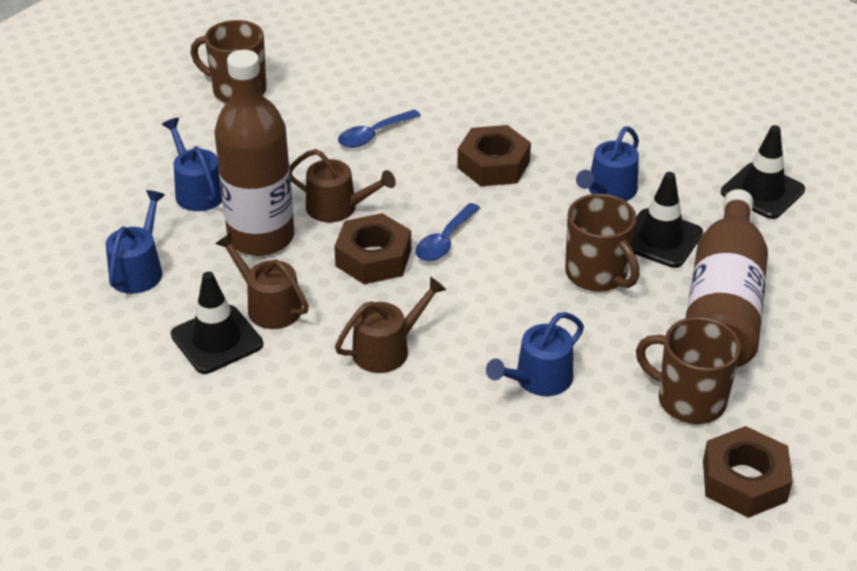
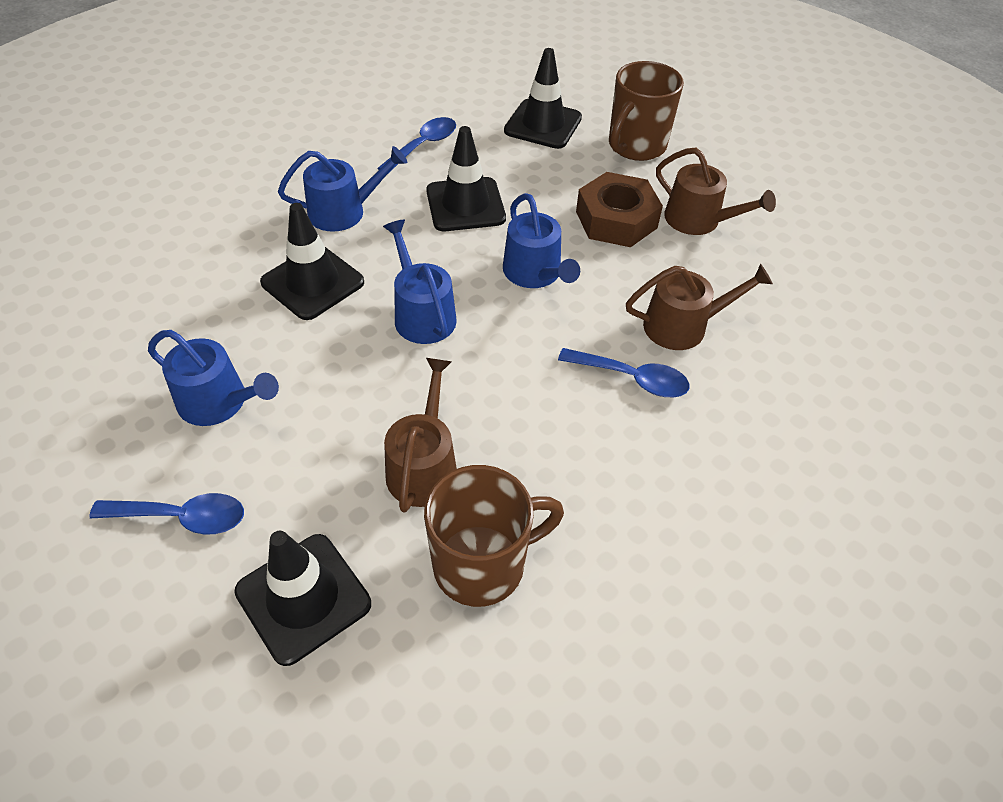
black traffic cone: [171,272,263,374] [632,172,703,268] [721,125,805,219] = 3 -> [234,531,371,666] [260,203,364,320] [426,126,506,231] [504,48,582,149] = 4
blue spoon: [338,109,421,148] [415,203,480,261] = 2 -> [89,493,244,535] [377,117,456,172] [558,348,690,397] = 3
brown bottle: [214,50,294,256] [685,189,768,367] = 2 -> none = 0
brown mug: [190,20,267,103] [565,194,639,292] [636,317,741,424] = 3 -> [424,465,564,607] [609,61,684,161] = 2
brown nut: [334,213,411,284] [457,125,531,186] [703,426,793,518] = 3 -> [576,172,663,247] = 1

